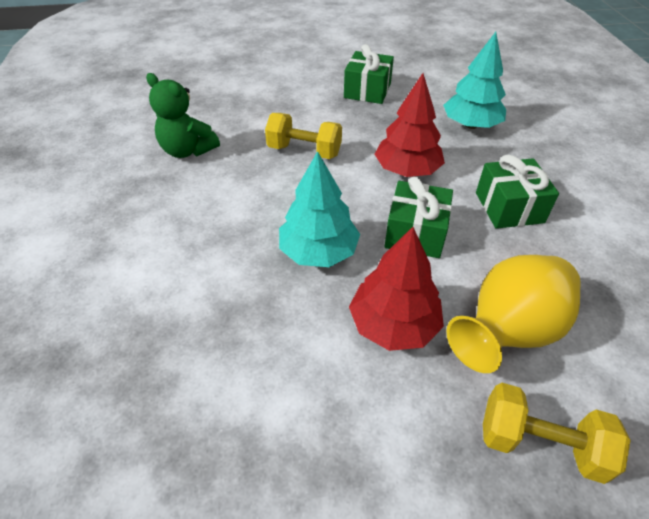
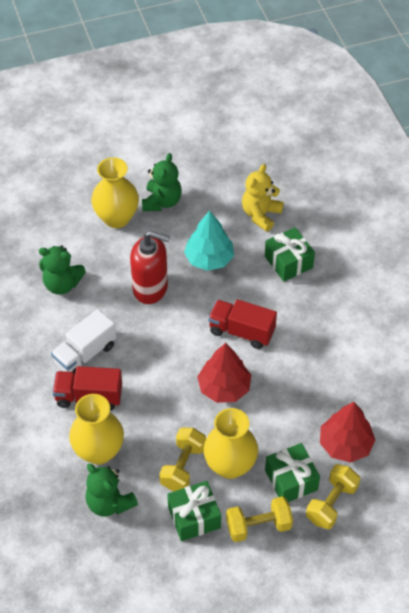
green teddy bear: [146,73,220,158] = 1 -> [39,245,86,295] [85,464,138,517] [142,153,182,211] = 3
red soap dispenser: none = 0 -> [130,231,170,304] = 1
red truck: none = 0 -> [52,366,122,411] [208,299,277,349] = 2
turquoise tree: [279,151,360,267] [443,32,506,129] = 2 -> [184,211,234,271] = 1
white truck: none = 0 -> [51,309,116,373] = 1
yellow dumbbell: [265,113,342,159] [483,383,630,484] = 2 -> [159,428,206,491] [226,496,293,542] [306,464,360,529] = 3
yellow teddy bear: none = 0 -> [242,164,284,232] = 1
yellow vase: [446,255,581,373] = 1 -> [69,394,124,465] [91,158,139,228] [203,408,258,479] = 3

